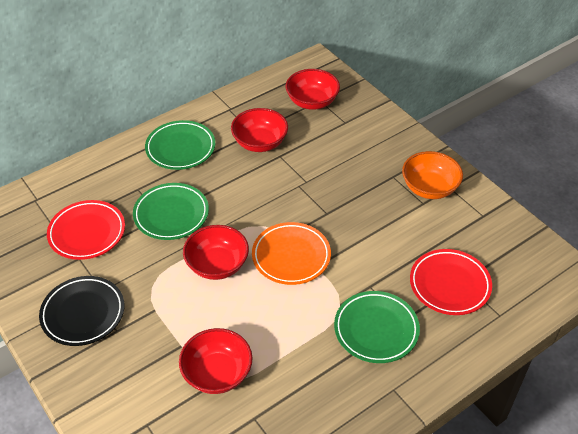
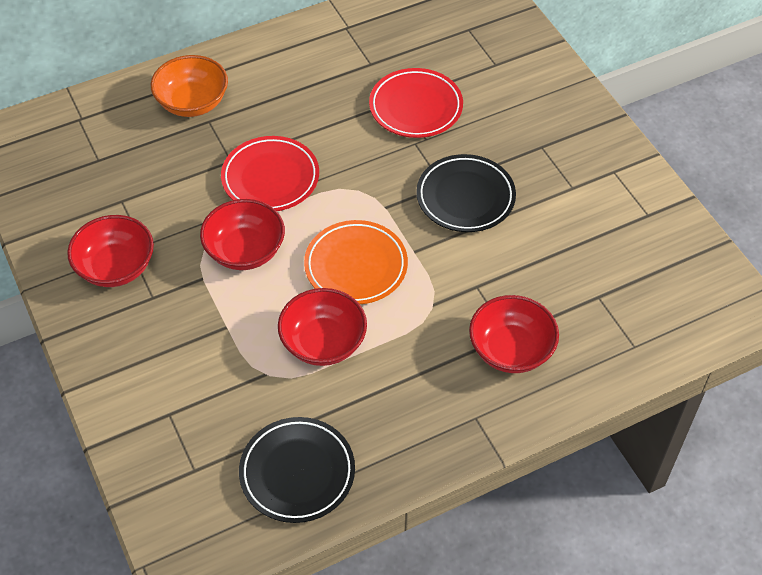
black plate: [39,276,124,346] = 1 -> [239,417,355,523] [416,154,516,232] = 2
green plate: [133,183,209,240] [145,120,215,170] [334,291,420,363] = 3 -> none = 0

